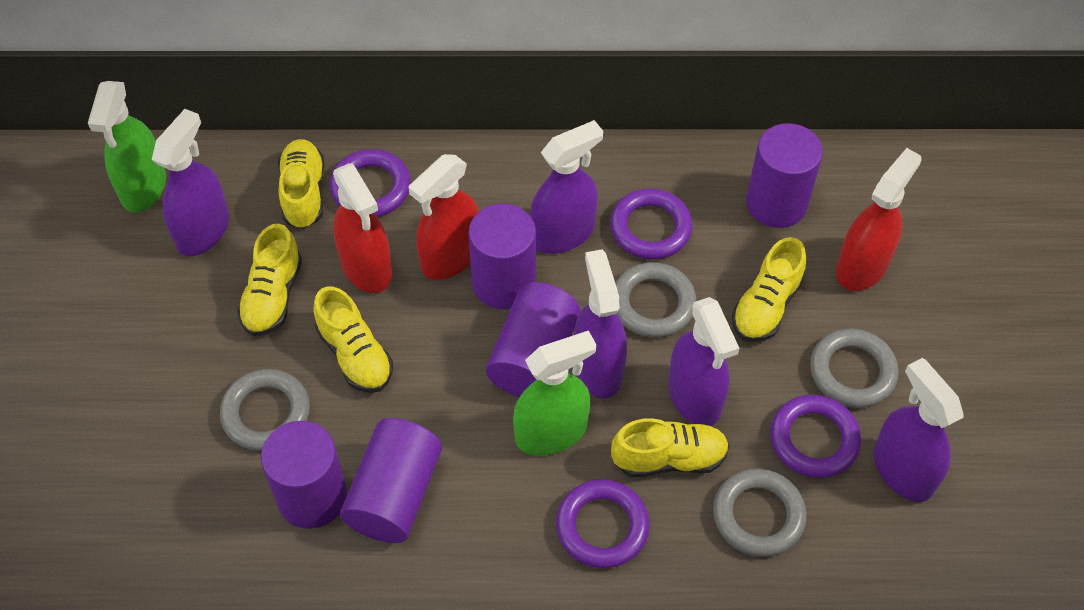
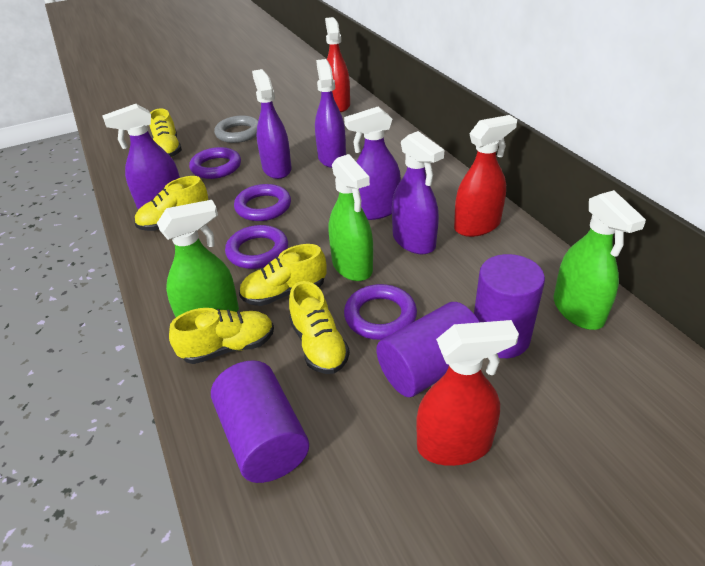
green spray bottle: [88,81,166,212] [513,331,596,456] = 2 -> [157,200,239,317] [329,154,373,281] [554,190,646,330] = 3
grey ring: [220,369,310,451] [615,262,696,337] [713,469,807,557] [810,329,899,408] = 4 -> [214,115,258,143] = 1
purple cylinder: [261,421,347,529] [340,418,442,543] [469,204,536,309] [486,282,580,397] [746,123,823,228] = 5 -> [211,360,309,483] [376,302,479,397] [474,254,545,358] = 3

